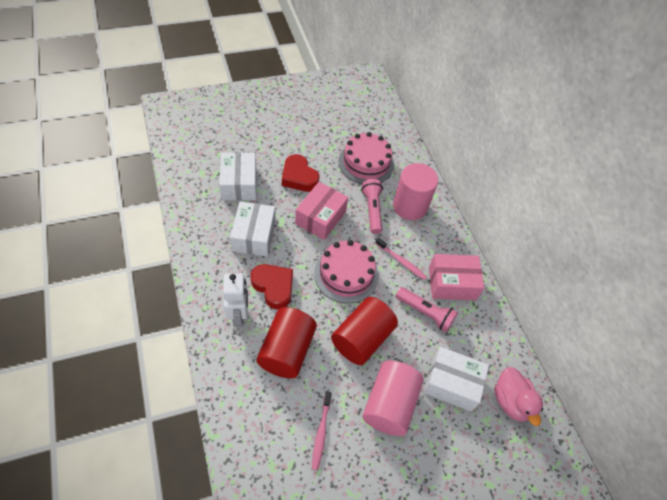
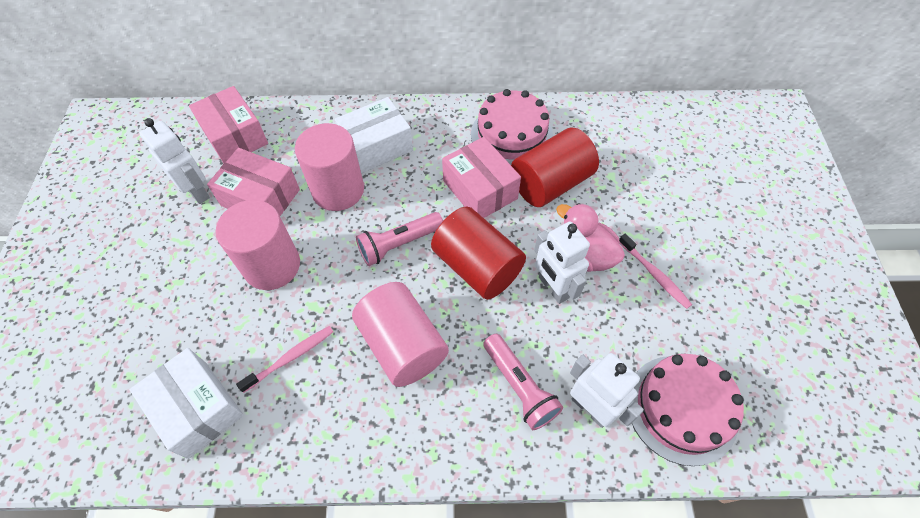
pink box: [295,182,348,240] [429,254,484,300] = 2 -> [189,86,268,164] [207,148,300,216] [442,137,521,218] = 3
pink cylinder: [362,361,424,436] [393,163,438,220] = 2 -> [216,200,300,290] [295,123,364,211] [352,282,449,387] = 3
red heart: [251,264,293,309] [282,154,319,192] = 2 -> none = 0
white box: [219,152,256,200] [230,201,276,257] [423,347,489,411] = 3 -> [130,348,244,459] [335,97,413,174] = 2
white robot: [223,273,248,326] = 1 -> [139,118,210,204] [534,222,590,304] [570,353,644,428] = 3

